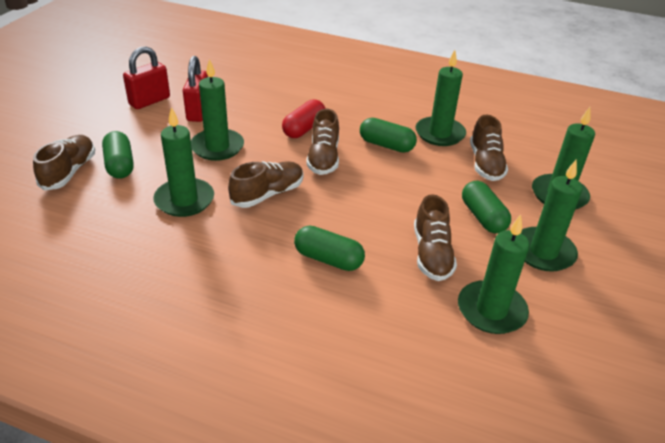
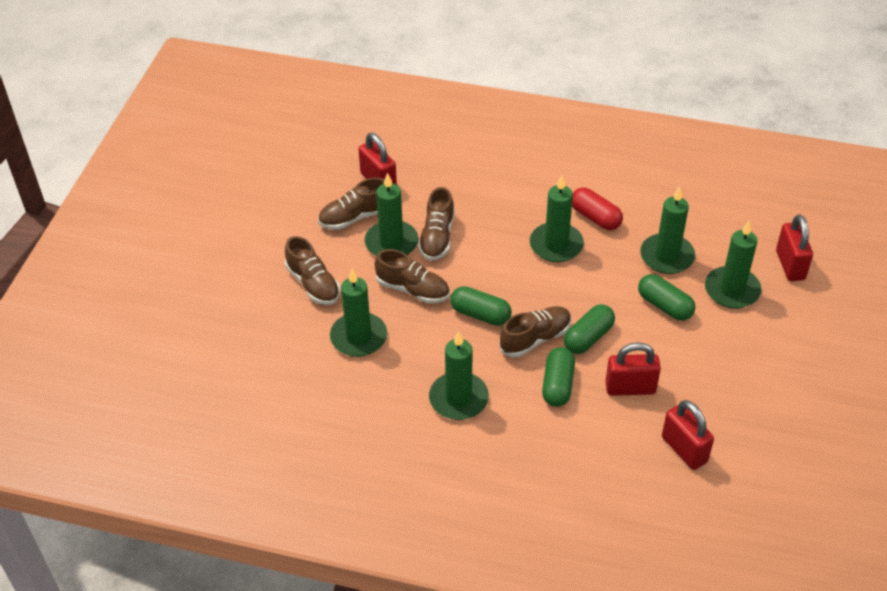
red padlock: [123,46,170,109] [183,56,208,122] = 2 -> [358,133,397,185] [605,342,661,396] [662,400,714,470] [776,215,813,281] = 4

